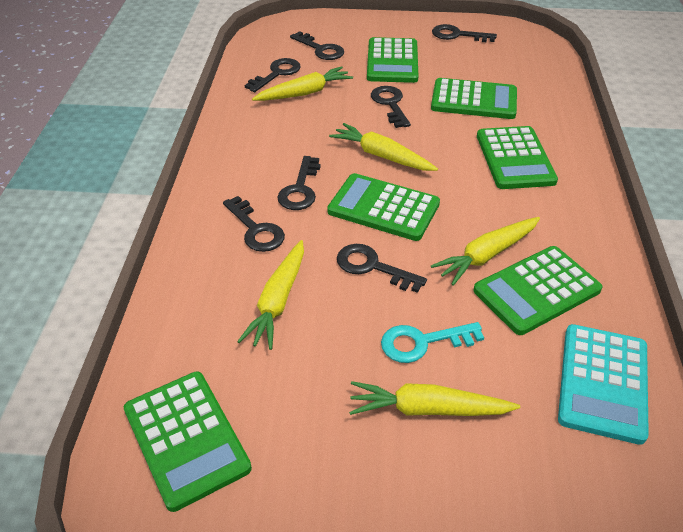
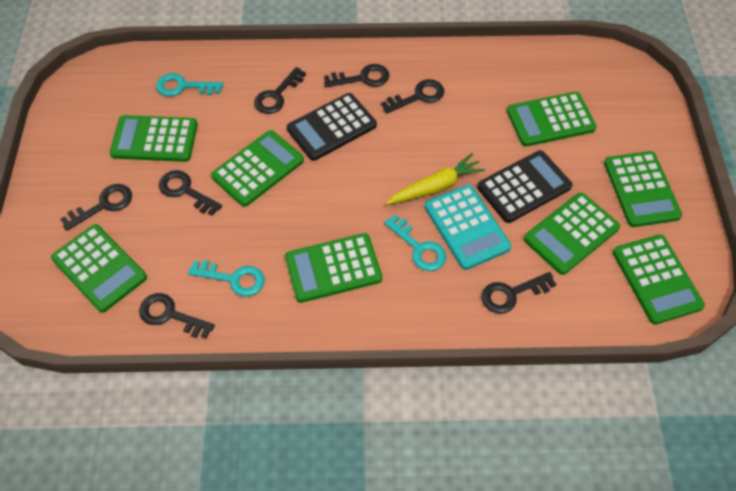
black calculator: none = 0 -> [287,93,377,161] [477,150,573,223] = 2
green calculator: [124,372,252,512] [327,173,440,241] [367,37,418,83] [431,78,517,119] [474,246,603,335] [477,126,558,189] = 6 -> [51,224,147,313] [110,115,198,162] [211,130,304,207] [285,233,382,303] [507,92,597,147] [524,192,620,275] [604,151,682,227] [613,234,705,324] = 8
turquoise key: [381,322,484,363] = 1 -> [156,73,223,96] [188,260,265,297] [384,214,446,271] = 3
yellow carrot: [237,240,304,350] [252,66,353,101] [329,123,438,171] [349,381,520,416] [431,217,540,286] = 5 -> [386,153,485,205] = 1

